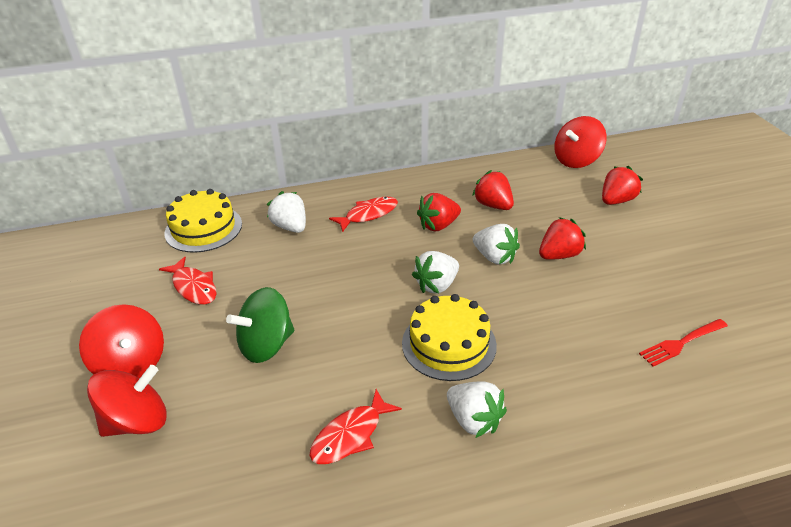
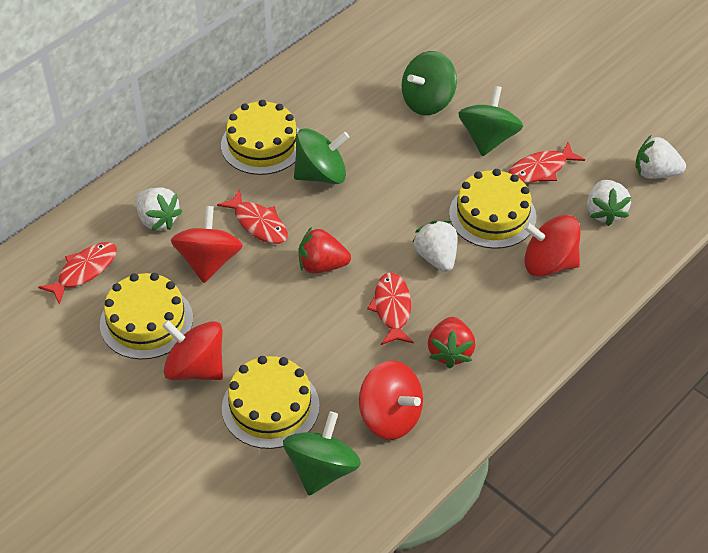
green spinning top: [226,287,294,363] = 1 -> [283,411,361,496] [294,128,349,184] [402,51,457,115] [458,86,523,156] = 4
red fish: [159,256,217,305] [309,389,402,464] [329,196,398,232] = 3 -> [38,242,117,305] [217,189,288,244] [367,272,414,345] [508,142,585,183] = 4
red fork: [639,319,728,367] = 1 -> none = 0
red spinning top: [79,304,164,378] [87,365,167,437] [554,116,607,168] = 3 -> [162,320,223,380] [171,206,243,283] [359,361,423,440] [523,215,580,277] = 4
red strawberry: [417,193,461,231] [472,170,514,210] [539,217,586,260] [602,166,643,205] = 4 -> [299,227,351,273] [428,317,475,369] = 2
yellow cake: [164,189,242,253] [402,294,497,381] = 2 -> [100,273,193,359] [221,100,299,175] [222,356,320,449] [449,169,536,249] = 4

